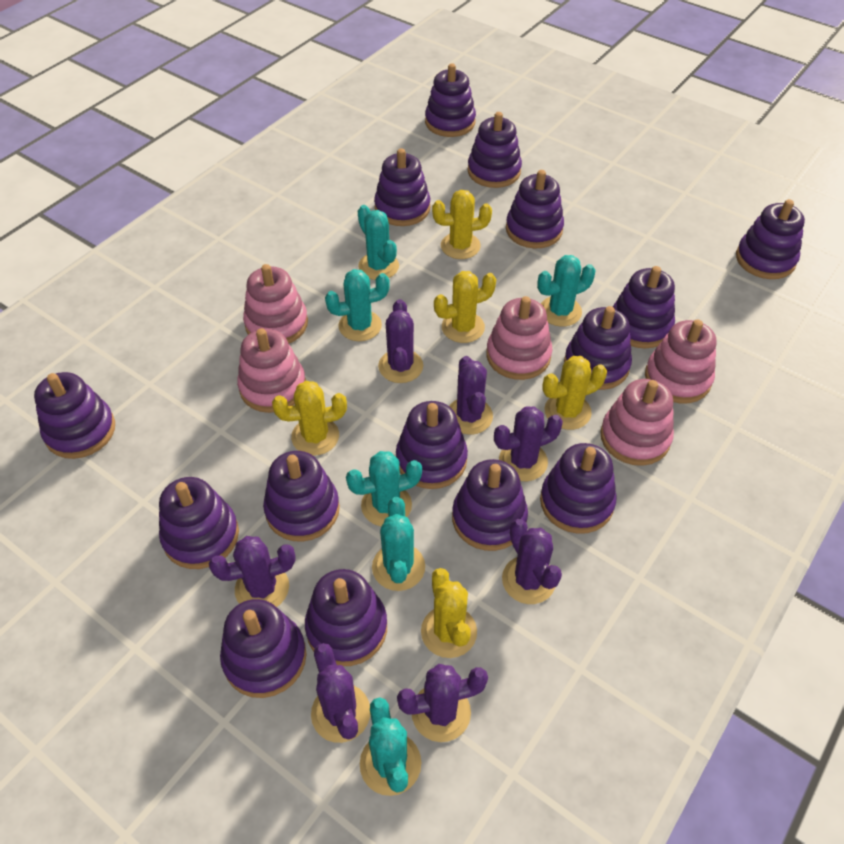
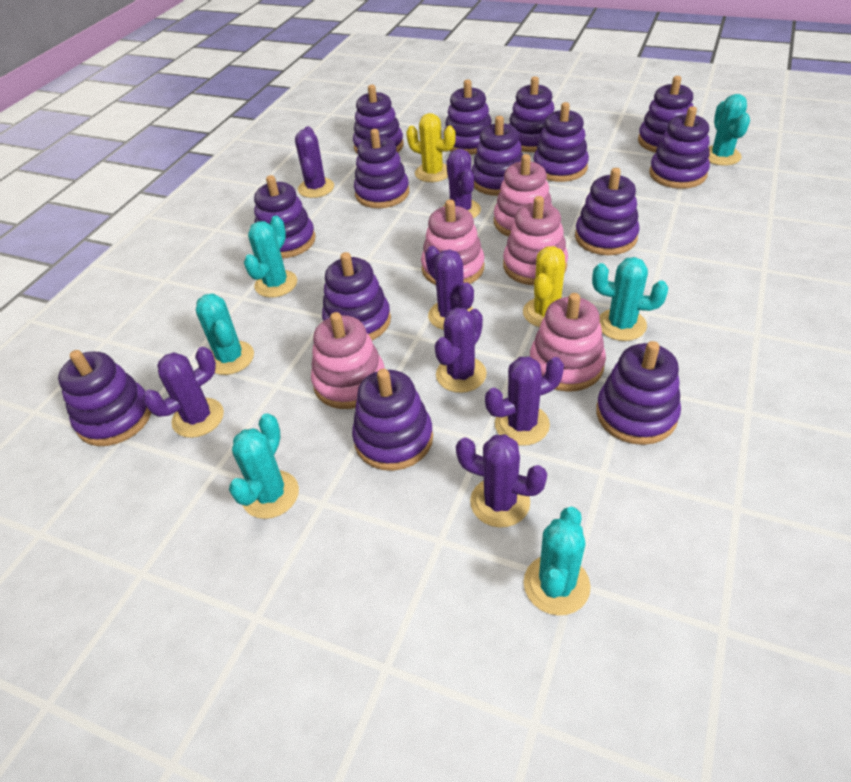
purple stacking toy: [34,372,115,459] [159,477,239,569] [220,599,306,698] [263,451,340,542] [305,569,387,666] [374,148,430,226] [396,401,468,489] [425,63,476,137] [452,459,528,551] [468,112,522,188] [506,170,564,249] [540,443,617,534] [564,306,632,390] [613,266,675,349] [736,199,805,279] = 15 -> [58,350,151,446] [254,175,316,258] [322,252,391,340] [352,369,433,471] [353,85,404,154] [354,129,409,208] [443,80,492,155] [471,116,523,196] [509,76,554,152] [534,102,589,182] [575,168,640,255] [596,341,681,445] [638,76,694,153] [649,106,710,189] = 14
yellow cactus: [272,381,347,456] [421,568,477,658] [432,190,492,259] [434,271,496,343] [542,356,607,430] = 5 -> [406,113,456,182] [523,246,565,327] = 2

